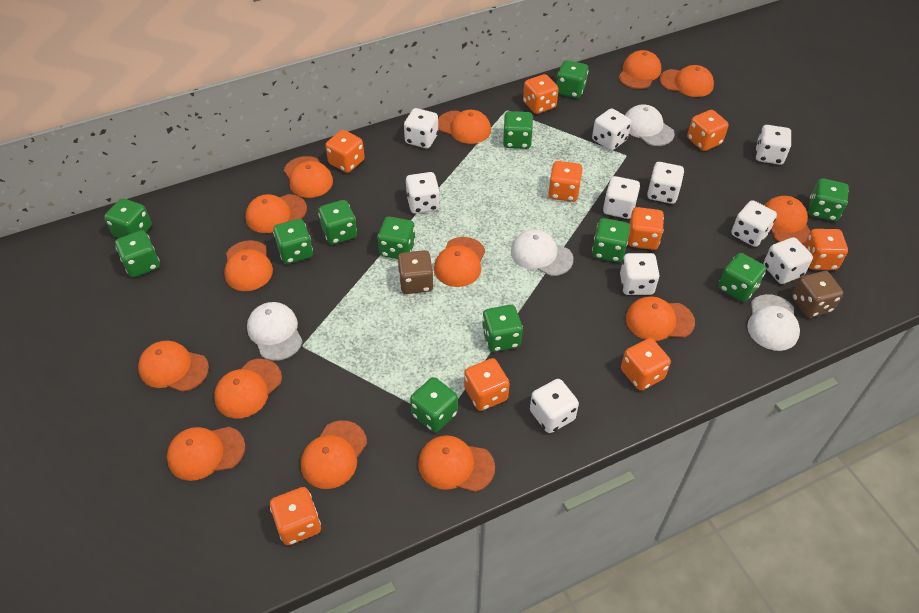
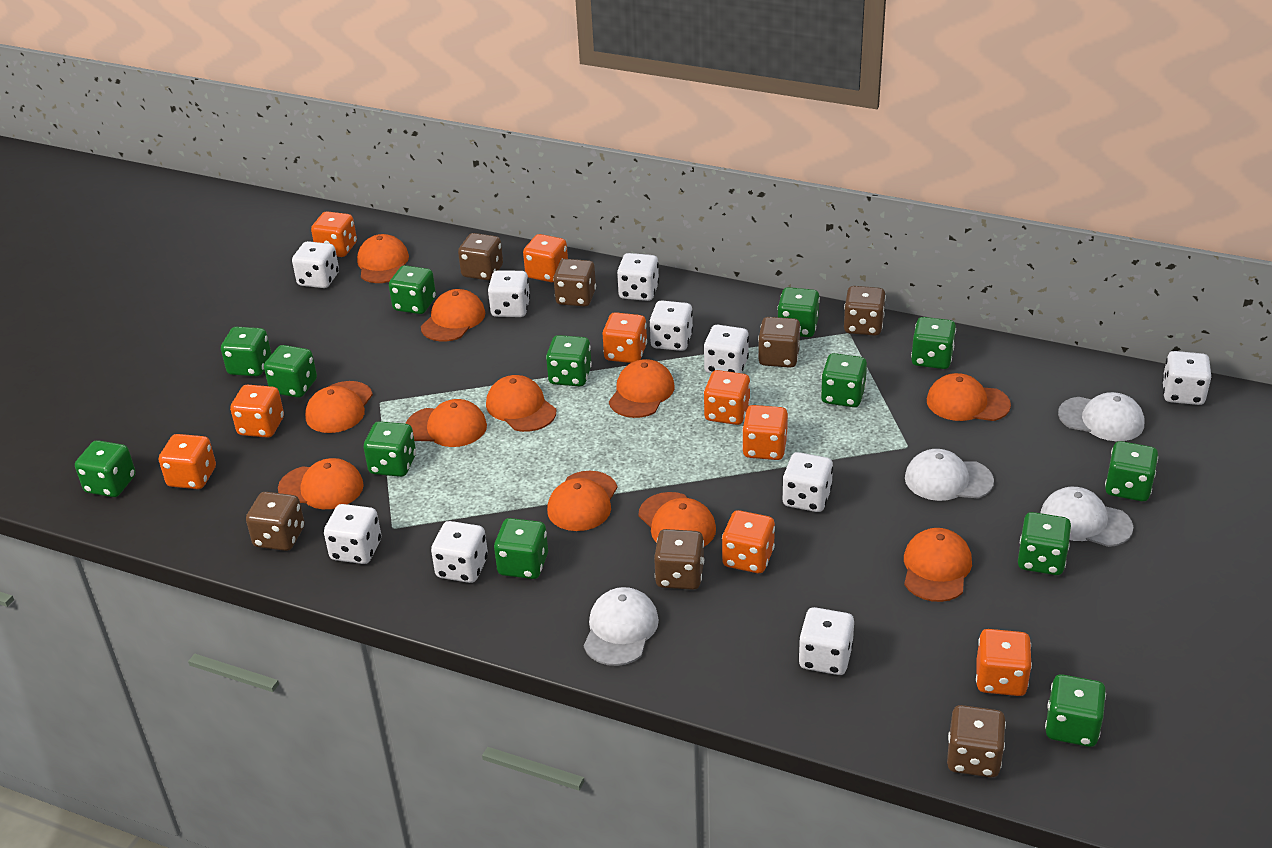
brown dice: [397,250,434,294] [792,271,843,318] = 2 -> [246,492,305,551] [458,233,503,280] [553,259,596,307] [654,529,704,590] [758,317,801,368] [844,286,886,336] [947,705,1006,777] = 7
green dice: [104,198,152,238] [115,230,160,277] [273,219,313,264] [318,200,357,245] [378,217,416,259] [410,377,458,433] [482,305,523,352] [503,111,533,149] [556,60,588,98] [592,218,630,262] [719,253,766,302] [808,178,849,222] = 12 -> [75,440,136,497] [221,327,272,376] [264,345,317,398] [364,421,416,477] [389,265,436,314] [494,518,548,579] [546,335,592,386] [777,287,820,337] [821,353,867,407] [911,317,956,369] [1018,512,1071,575] [1045,674,1106,747] [1105,441,1158,501] = 13
orange cap: [138,341,209,392] [167,427,245,481] [214,359,282,418] [224,240,273,291] [245,194,307,233] [284,156,333,198] [301,421,367,489] [418,435,495,492] [434,237,485,287] [438,110,491,144] [618,50,661,89] [626,296,695,341] [659,65,714,97] [764,196,810,245] = 14 -> [278,458,364,509] [305,381,373,433] [357,234,409,283] [406,399,487,447] [421,289,485,342] [486,375,556,432] [547,471,617,531] [609,359,675,418] [639,492,716,547] [904,528,972,602] [927,373,1011,421] = 11

